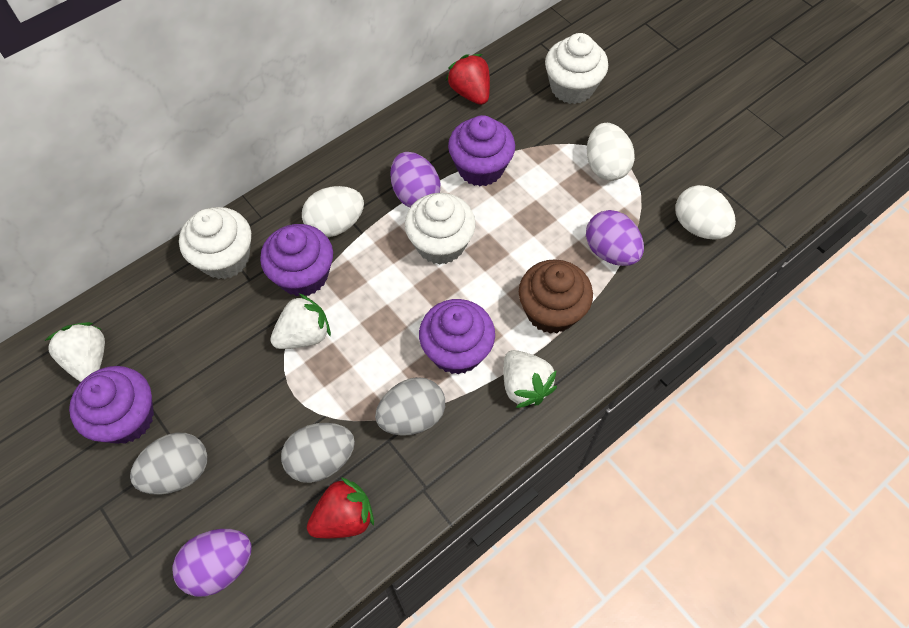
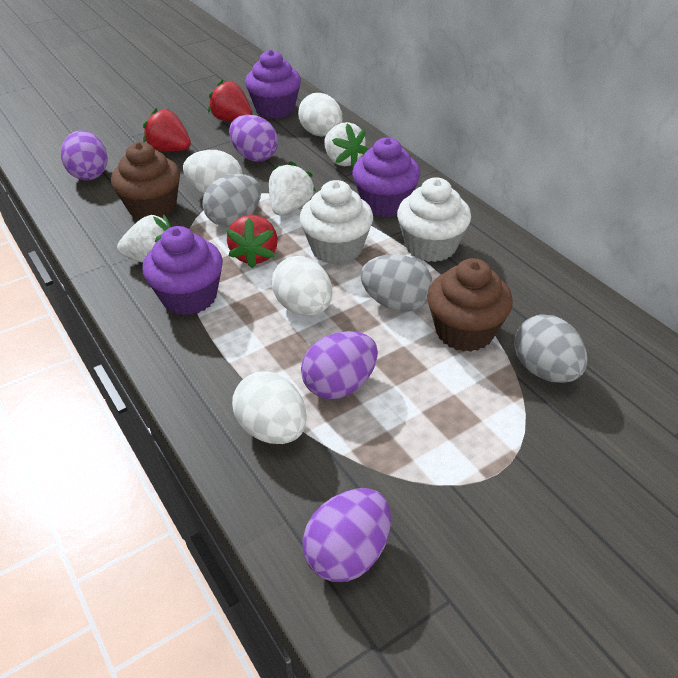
brown cupcake: [519,259,593,334] = 1 -> [111,142,180,220] [427,258,513,352] = 2
purple cupcake: [69,366,154,444] [260,224,333,296] [419,299,495,375] [448,115,515,186] = 4 -> [142,226,223,315] [245,50,301,119] [352,137,421,217] = 3
purple egg: [172,529,252,597] [390,152,440,207] [586,210,644,266] = 3 -> [61,130,108,181] [229,115,278,161] [301,331,378,399] [302,488,391,582] = 4
red strawberry: [307,477,374,538] [446,54,490,105] = 2 -> [143,108,191,151] [208,80,252,121] [226,214,278,269] = 3
white cupcake: [179,207,251,279] [405,193,476,265] [545,33,608,104] = 3 -> [300,180,373,265] [397,178,471,262] = 2
white egg: [302,186,364,237] [587,123,635,181] [675,185,736,240] = 3 -> [183,150,242,193] [232,372,307,444] [272,256,333,316] [298,93,342,137] = 4

